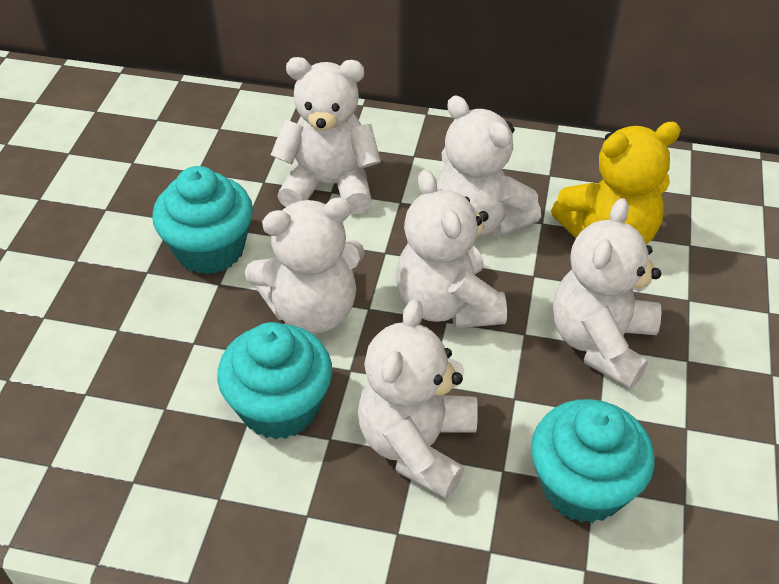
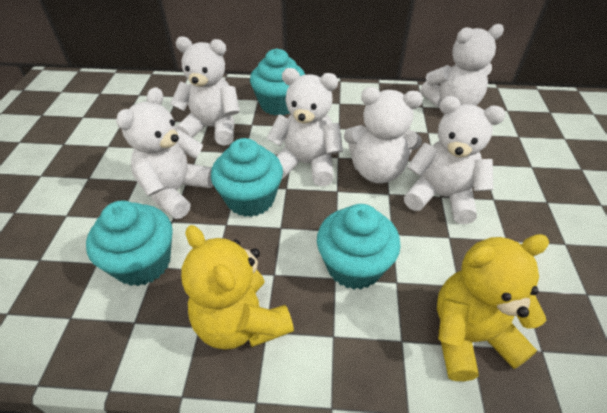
turquoise cupcake: [152,166,253,275] [217,322,332,440] [531,399,655,523] = 3 -> [86,201,173,286] [211,138,283,217] [250,49,305,116] [317,204,401,290] = 4
yellow teddy bear: [551,122,681,245] = 1 -> [181,225,294,350] [437,234,549,381] = 2

